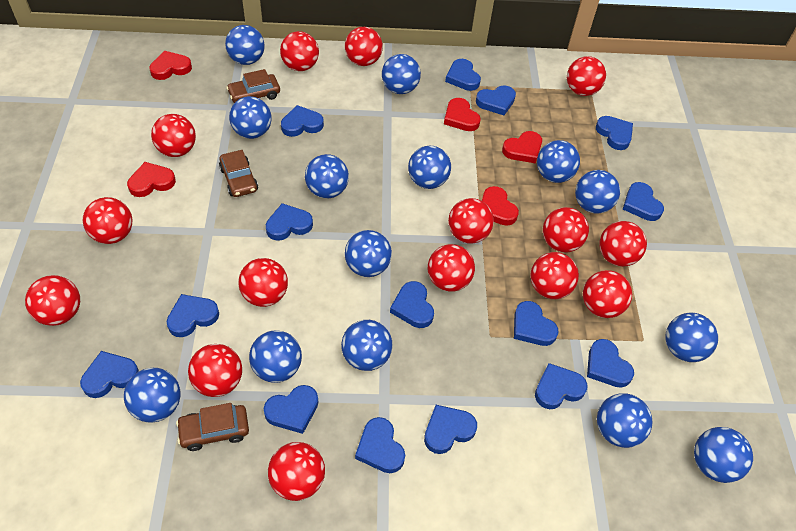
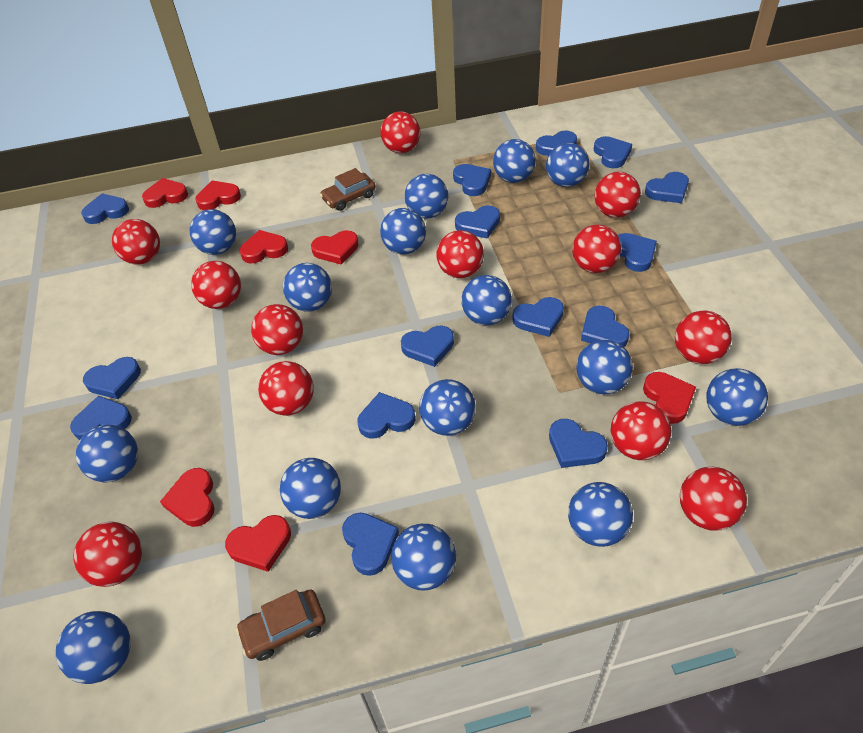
blue ball: [124,368,181,422] [225,25,265,65] [229,96,272,139] [249,331,302,383] [305,154,349,198] [341,320,393,371] [345,230,392,277] [382,54,421,94] [408,146,451,189] [537,140,580,183] [575,170,620,214] [597,393,652,448] [665,313,718,362] [694,427,753,483] = 14 -> [56,611,130,684] [76,425,138,482] [190,209,236,255] [280,458,341,519] [283,263,332,312] [380,208,426,255] [391,524,456,591] [405,174,448,219] [419,379,476,436] [462,275,512,325] [493,139,536,183] [546,143,589,187] [568,482,633,547] [576,340,633,394] [706,368,768,426] = 15
brown car: [176,403,249,451] [219,150,258,197] [226,69,280,103] = 3 -> [236,589,326,661] [320,168,376,211] = 2
red ball: [25,275,80,326] [83,197,132,244] [151,114,196,157] [188,344,242,397] [238,258,288,307] [268,442,325,501] [280,31,319,71] [345,27,383,66] [428,244,475,292] [448,198,494,244] [530,252,579,299] [543,207,589,253] [567,56,606,96] [583,270,632,318] [599,221,647,267] = 15 -> [73,522,142,587] [112,219,160,265] [191,261,241,309] [251,304,303,355] [258,361,314,416] [380,111,420,153] [436,230,484,278] [572,225,621,273] [594,172,641,218] [610,401,672,460] [675,310,732,364] [680,467,747,530] = 12
red heart: [127,162,176,197] [149,51,192,80] [444,98,481,131] [482,186,519,226] [502,131,542,163] = 5 -> [142,178,188,208] [160,468,215,527] [196,180,241,210] [225,515,291,572] [240,230,288,264] [311,230,359,265] [643,372,696,424] = 7

